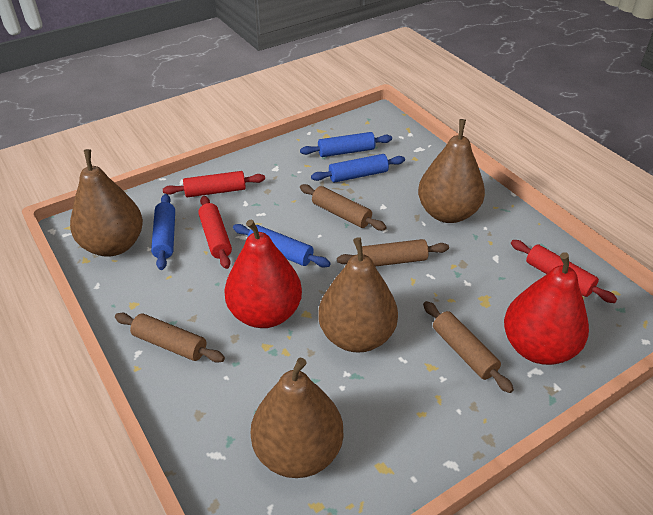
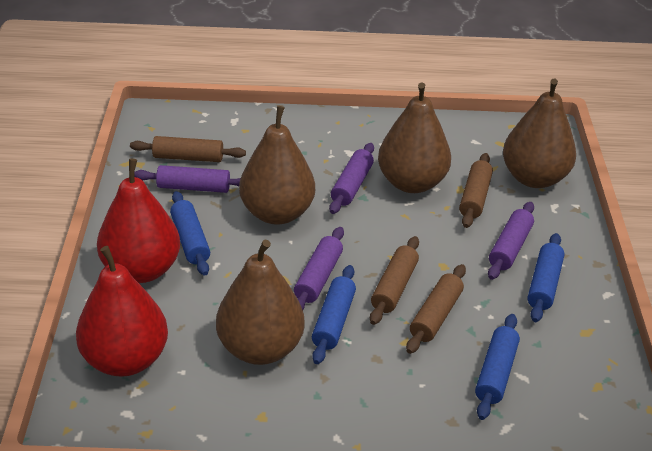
purple rolling pin: none = 0 -> [134,165,241,193] [294,227,344,310] [329,143,374,214] [488,202,534,280] = 4
red rolling pin: [163,171,265,197] [198,196,232,269] [511,240,617,303] = 3 -> none = 0

